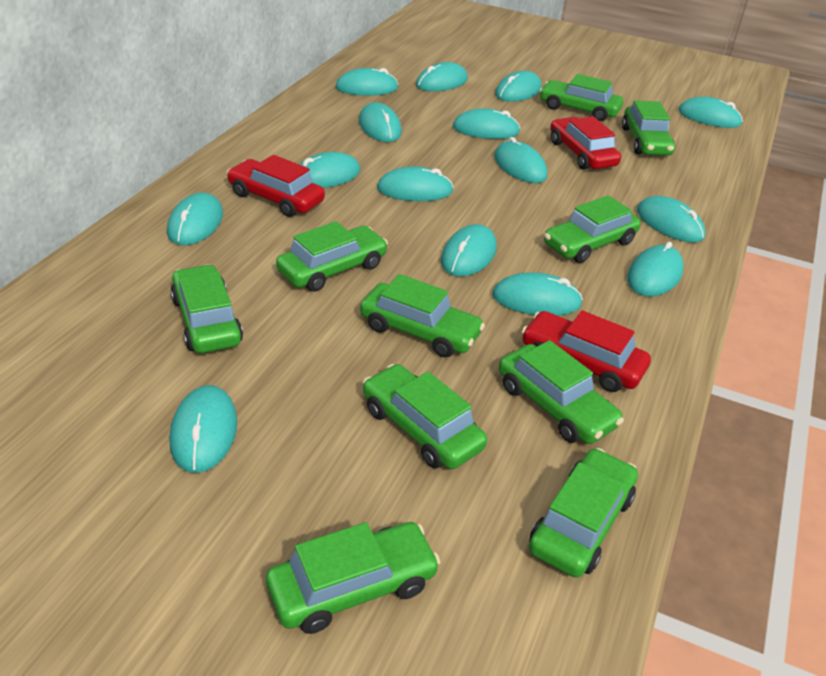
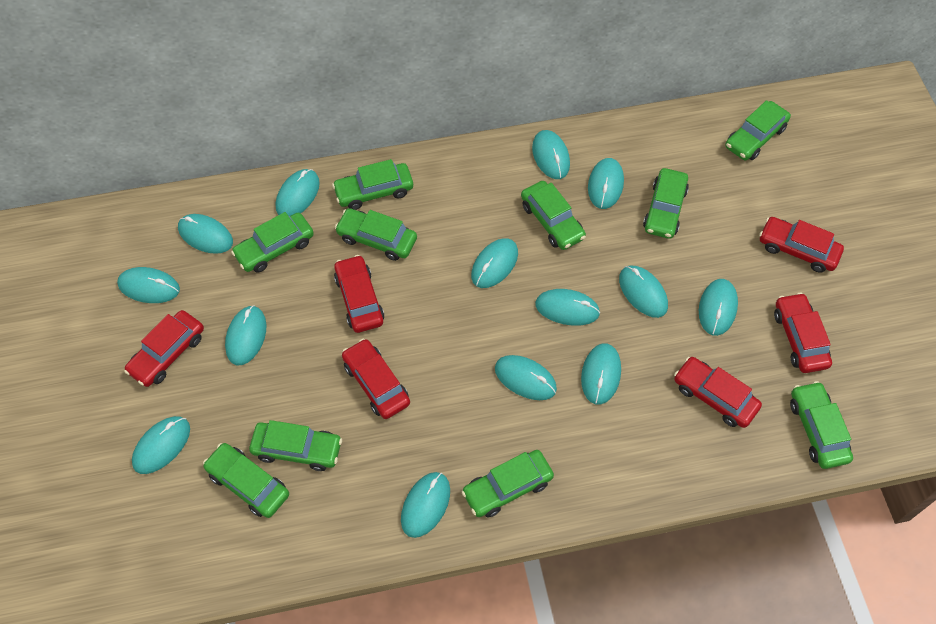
red car: [227,155,325,217] [522,310,651,392] [550,117,621,170] = 3 -> [124,310,204,387] [334,255,384,333] [342,339,410,419] [674,357,762,428] [759,217,844,273] [774,293,832,373] = 6
turquoise mouse: [167,192,223,245] [169,385,237,473] [299,152,360,188] [335,68,398,96] [359,102,402,142] [377,166,454,201] [416,62,468,91] [441,224,497,277] [453,108,520,139] [492,272,583,316] [494,137,547,183] [495,71,542,102] [627,242,684,296] [637,196,705,243] [679,97,743,128] = 15 -> [117,267,180,303] [132,416,190,474] [178,214,233,254] [225,306,266,365] [276,169,320,216] [401,472,450,538] [471,238,518,288] [495,355,557,400] [532,130,570,179] [535,289,600,326] [581,343,621,405] [588,158,624,209] [619,266,668,318] [699,279,738,336] = 14

